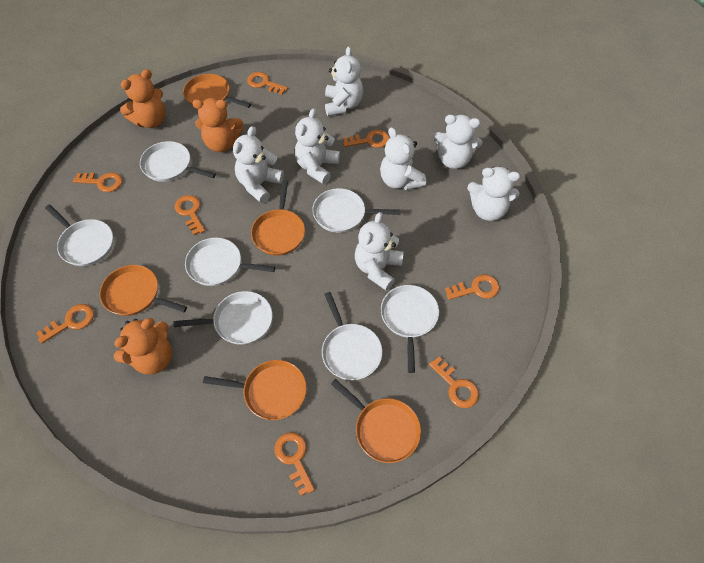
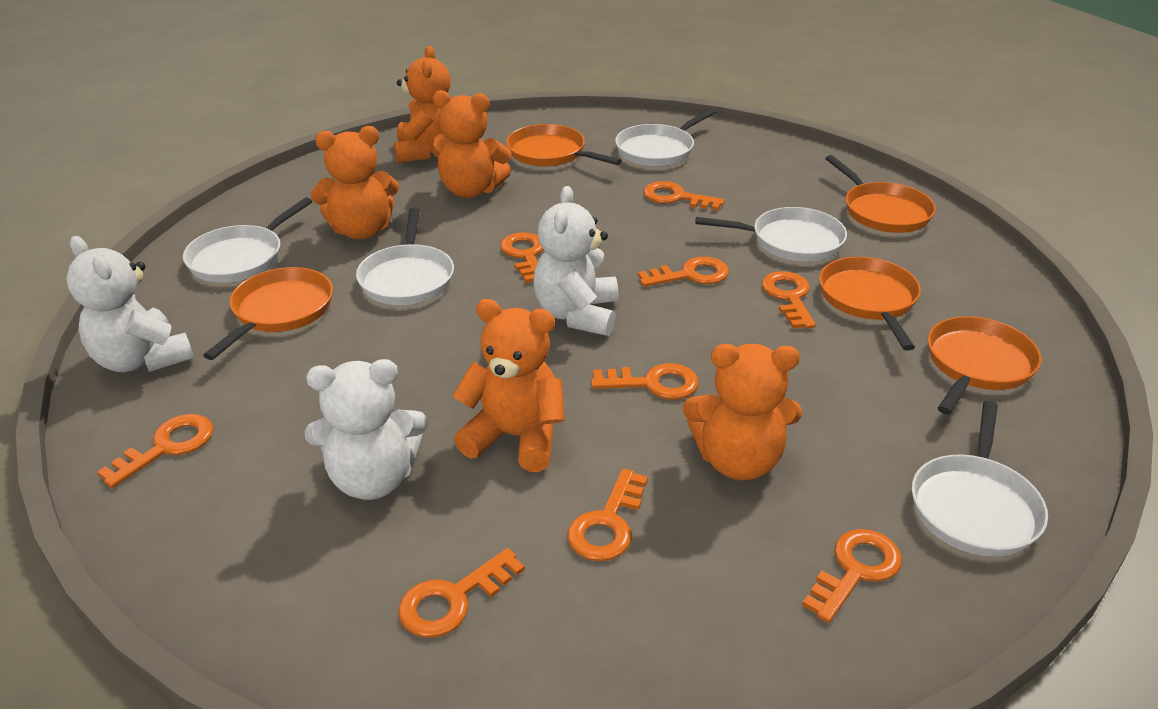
orange key: [37,304,94,344] [73,172,122,192] [175,195,205,235] [247,72,288,95] [274,432,315,496] [343,130,389,148] [429,356,479,408] [445,274,499,300] = 8 -> [97,414,214,488] [398,548,525,638] [500,232,543,283] [568,469,648,561] [591,363,699,400] [638,257,729,287] [643,181,725,211] [762,271,816,329] [802,529,902,623] = 9
orange teddy bear: [114,318,172,374] [120,69,165,128] [192,98,243,152] = 3 -> [311,126,399,239] [394,46,451,163] [432,90,511,198] [453,299,565,472] [683,344,802,481] = 5
white pan: [45,205,113,266] [140,141,216,182] [174,291,272,345] [185,238,275,286] [312,188,400,233] [322,292,382,380] [381,285,439,373] = 7 -> [183,197,313,283] [356,208,454,305] [615,108,716,167] [695,207,847,262] [912,401,1048,557] = 5
white teddy bear: [233,126,284,203] [295,108,340,184] [325,47,363,116] [355,212,404,291] [380,127,426,190] [434,115,482,169] [467,166,520,221] = 7 -> [67,236,194,372] [305,359,428,500] [534,186,618,336] = 3

